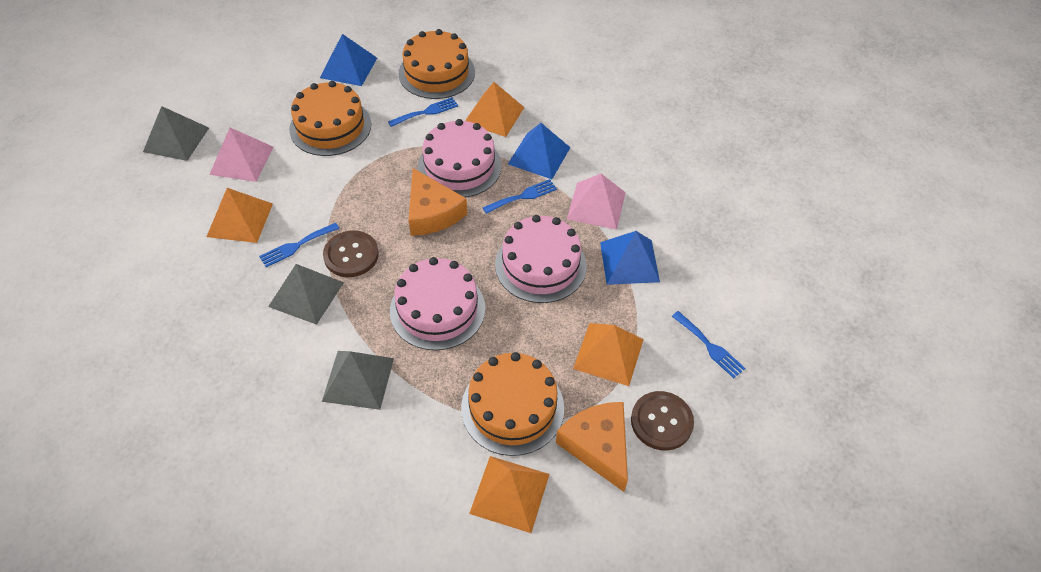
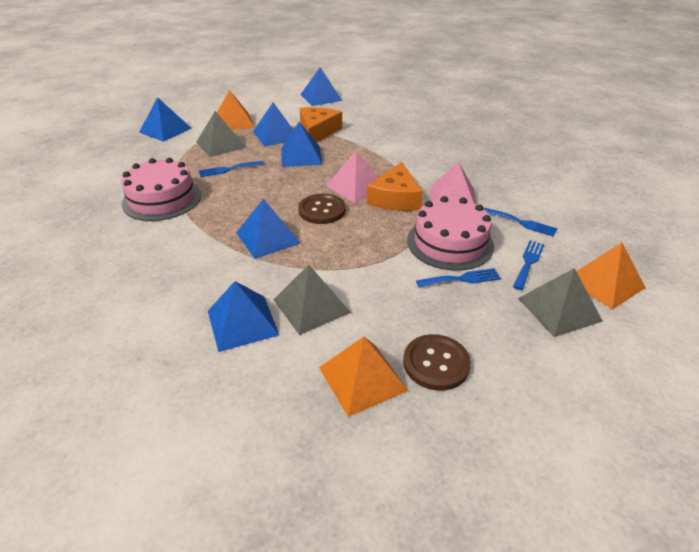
blue pyramid: [320,34,377,86] [508,123,571,179] [600,231,660,285] = 3 -> [139,97,191,142] [208,281,279,352] [236,199,301,259] [253,102,293,147] [281,122,322,167] [300,68,342,106] = 6
orange cake: [289,81,371,156] [399,29,475,99] [461,352,564,456] = 3 -> none = 0
orange pyramid: [207,188,273,243] [465,82,525,137] [469,456,550,533] [573,323,644,386] = 4 -> [217,90,255,130] [319,337,408,417] [576,243,646,310] = 3
pink cake: [390,257,485,350] [418,119,502,197] [495,215,587,303] = 3 -> [121,158,201,221] [407,196,494,271] = 2

